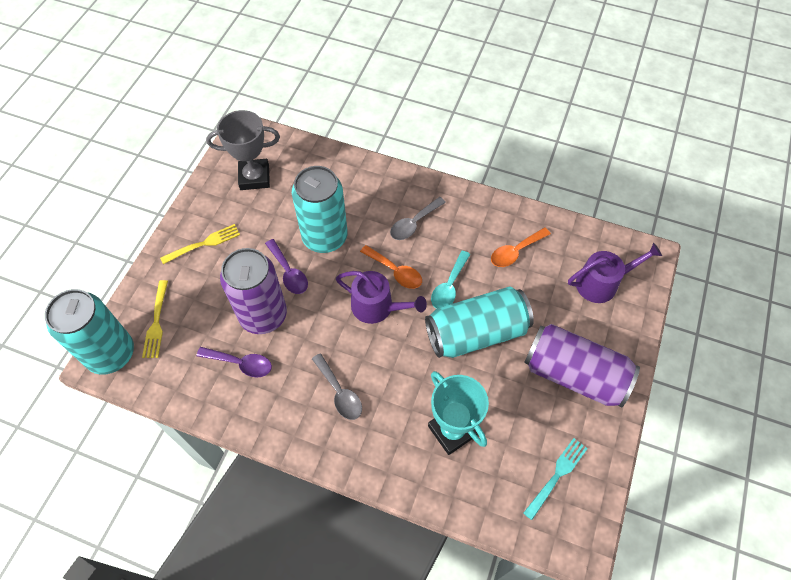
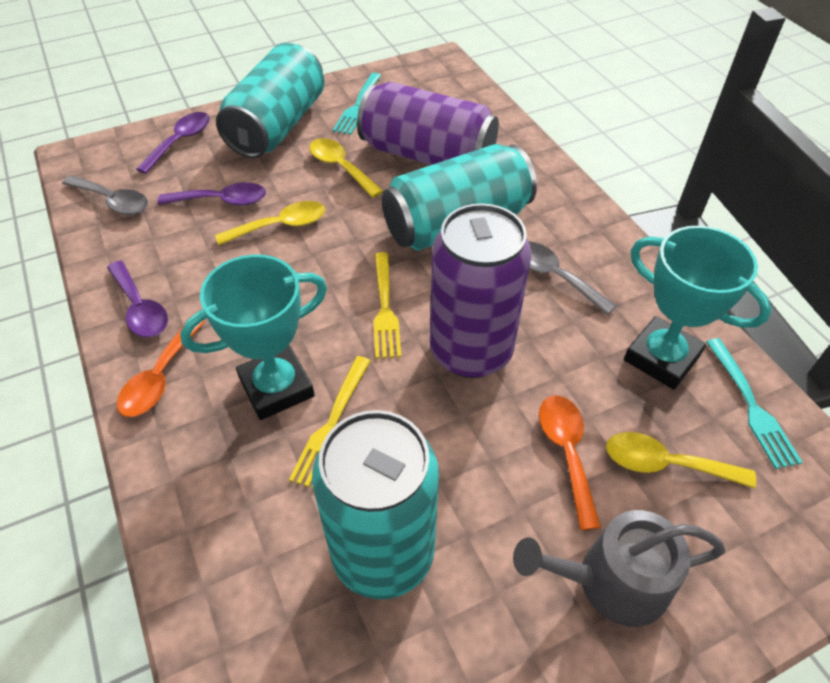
grey trophy: [206,110,280,190] = 1 -> none = 0
grey watering can: none = 0 -> [513,510,725,627] = 1
purple spoon: [196,347,272,377] [265,239,308,294] = 2 -> [107,261,168,337] [136,112,210,174] [157,182,266,206] = 3
purple watering can: [336,271,427,324] [568,243,662,303] = 2 -> none = 0
turquoise fork: [523,438,588,520] = 1 -> [333,73,381,135] [706,338,803,469] = 2
turquoise spoon: [431,251,471,309] = 1 -> none = 0
turquoise trophy: [428,371,489,455] = 1 -> [180,254,327,420] [624,226,772,390] = 2
yellow spoon: none = 0 -> [215,201,325,245] [309,138,383,198] [606,432,756,489] = 3

